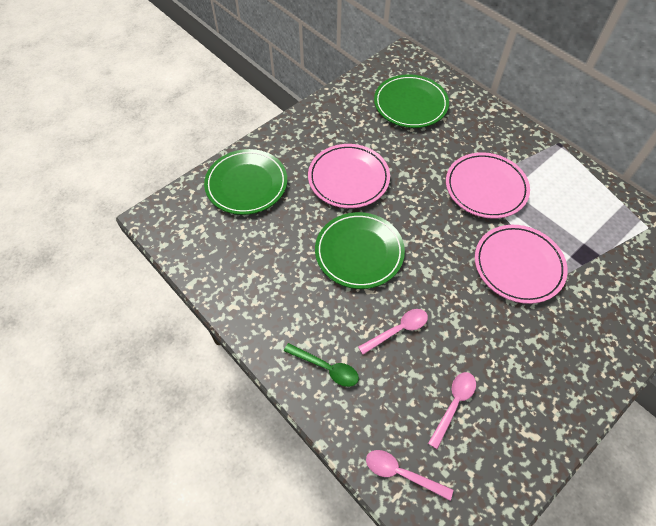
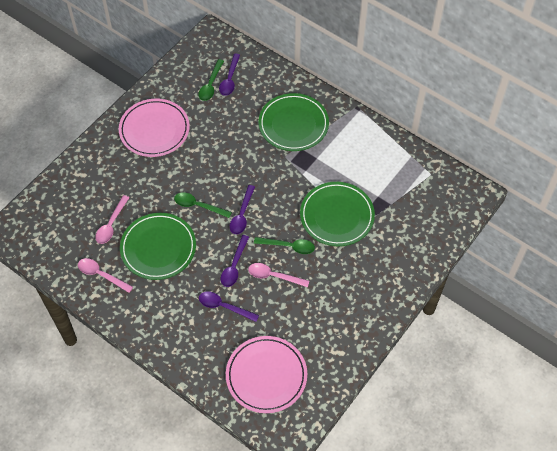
green spoon: [284,343,359,387] = 1 -> [174,192,232,218] [198,59,224,101] [254,237,315,254] = 3
pink plate: [308,144,390,208] [446,152,530,219] [475,225,568,304] = 3 -> [119,99,190,157] [226,336,307,413] = 2
purple spoon: none = 0 -> [199,291,259,322] [219,54,240,96] [221,235,249,287] [230,185,255,234] = 4

